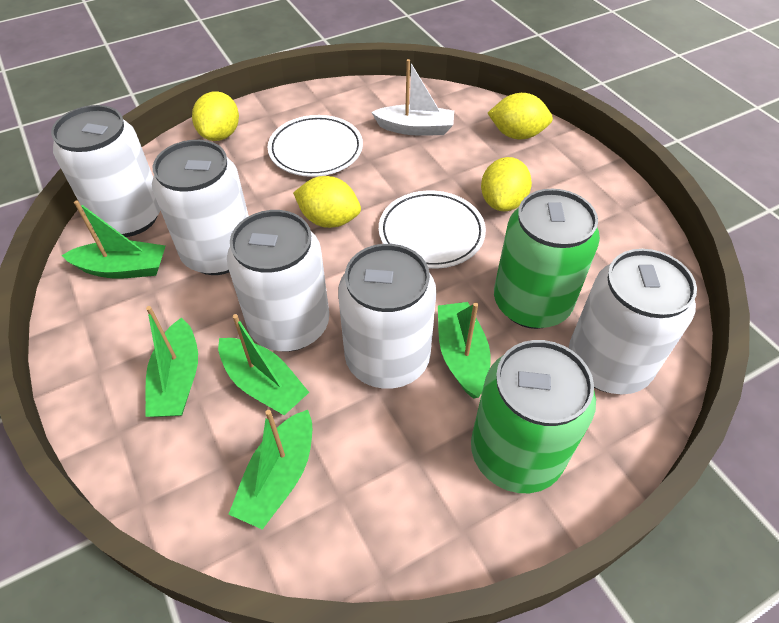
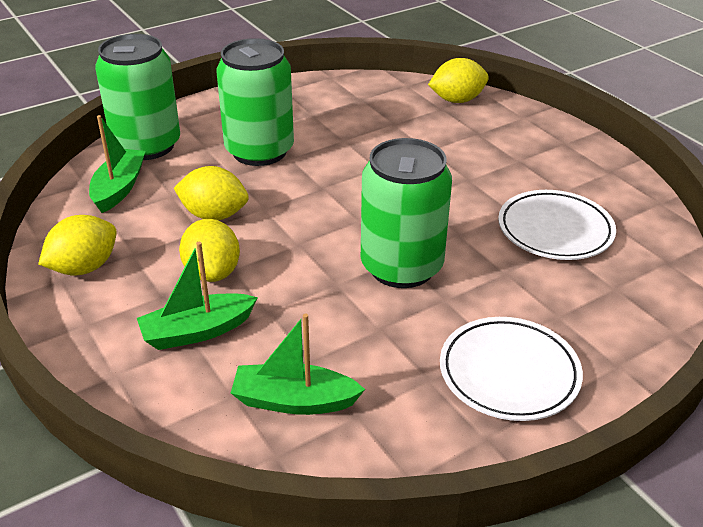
green boat: [62,200,166,279] [145,306,198,417] [218,314,309,415] [228,410,312,530] [438,302,490,399] = 5 -> [89,115,146,213] [137,242,258,350] [231,314,365,415] = 3
green can: [471,340,596,493] [494,188,600,329] = 2 -> [95,34,180,160] [216,38,294,166] [361,138,452,288] = 3
white boat: [371,59,454,136] = 1 -> none = 0
white can: [51,105,161,237] [152,140,249,275] [227,210,329,351] [338,244,436,389] [569,249,697,394] = 5 -> none = 0

